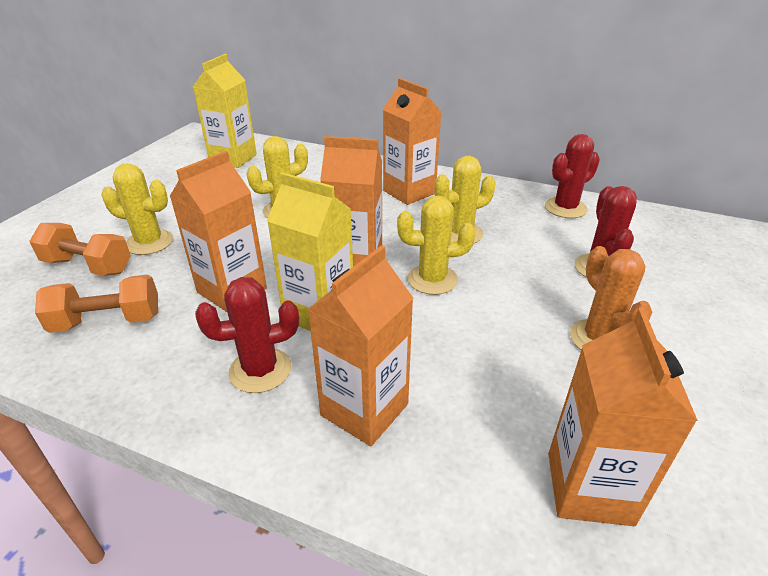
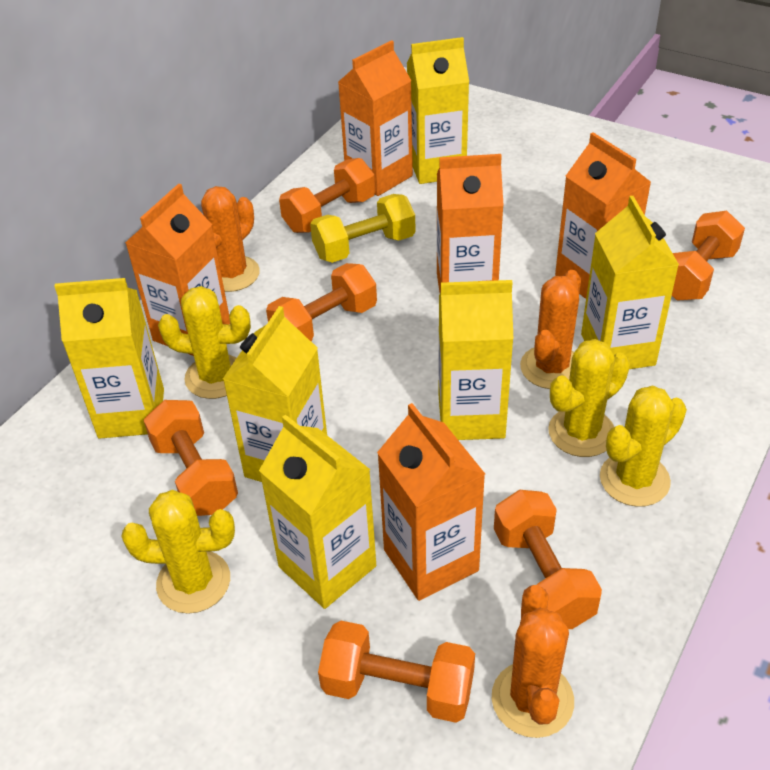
orange cactus: [570,246,652,350] = 1 -> [201,186,260,292] [492,585,574,738] [520,270,581,389] = 3
orange dumbbell: [29,223,131,276] [35,275,158,333] = 2 -> [144,400,238,516] [266,263,377,341] [279,158,375,233] [318,621,475,723] [494,490,602,629] [672,211,745,301] = 6
red cactus: [195,277,299,393] [545,134,600,218] [574,186,637,278] = 3 -> none = 0
yellow carton: [193,54,257,168] [267,172,353,331] = 2 -> [54,278,164,439] [223,306,327,482] [259,414,376,609] [407,37,469,184] [439,280,513,440] [581,196,679,369] = 6
yellow dumbbell: none = 0 -> [310,194,416,263] = 1

